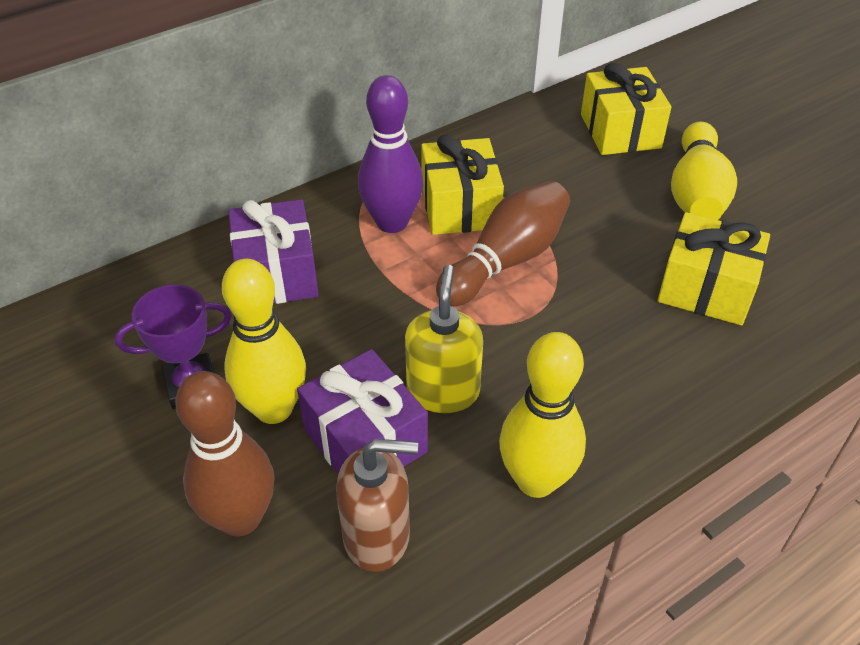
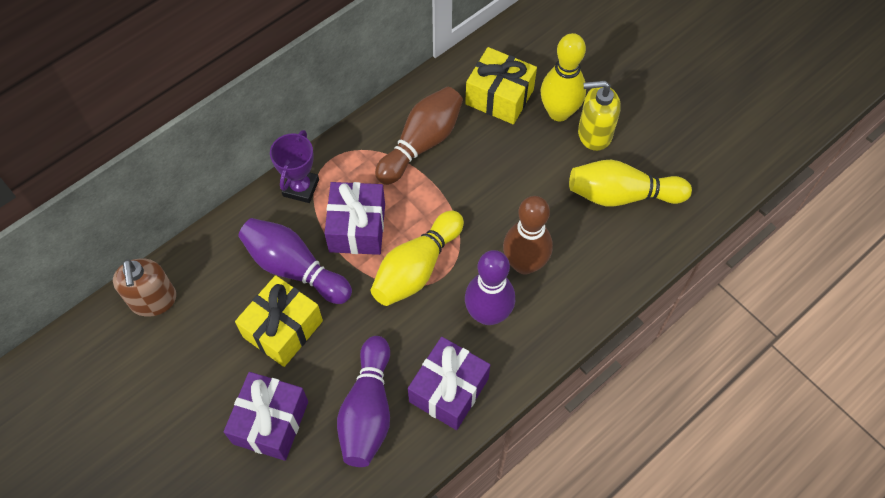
purple bowling pin: [358,75,423,233] = 1 -> [238,218,352,304] [337,336,390,467] [465,250,515,325] = 3
purple gift: [228,199,319,304] [297,349,428,474] = 2 -> [224,372,308,461] [324,182,385,255] [408,337,490,430] = 3
yellow gift: [421,135,504,235] [581,63,671,155] [658,212,770,325] = 3 -> [235,275,323,367] [465,47,537,124] = 2

